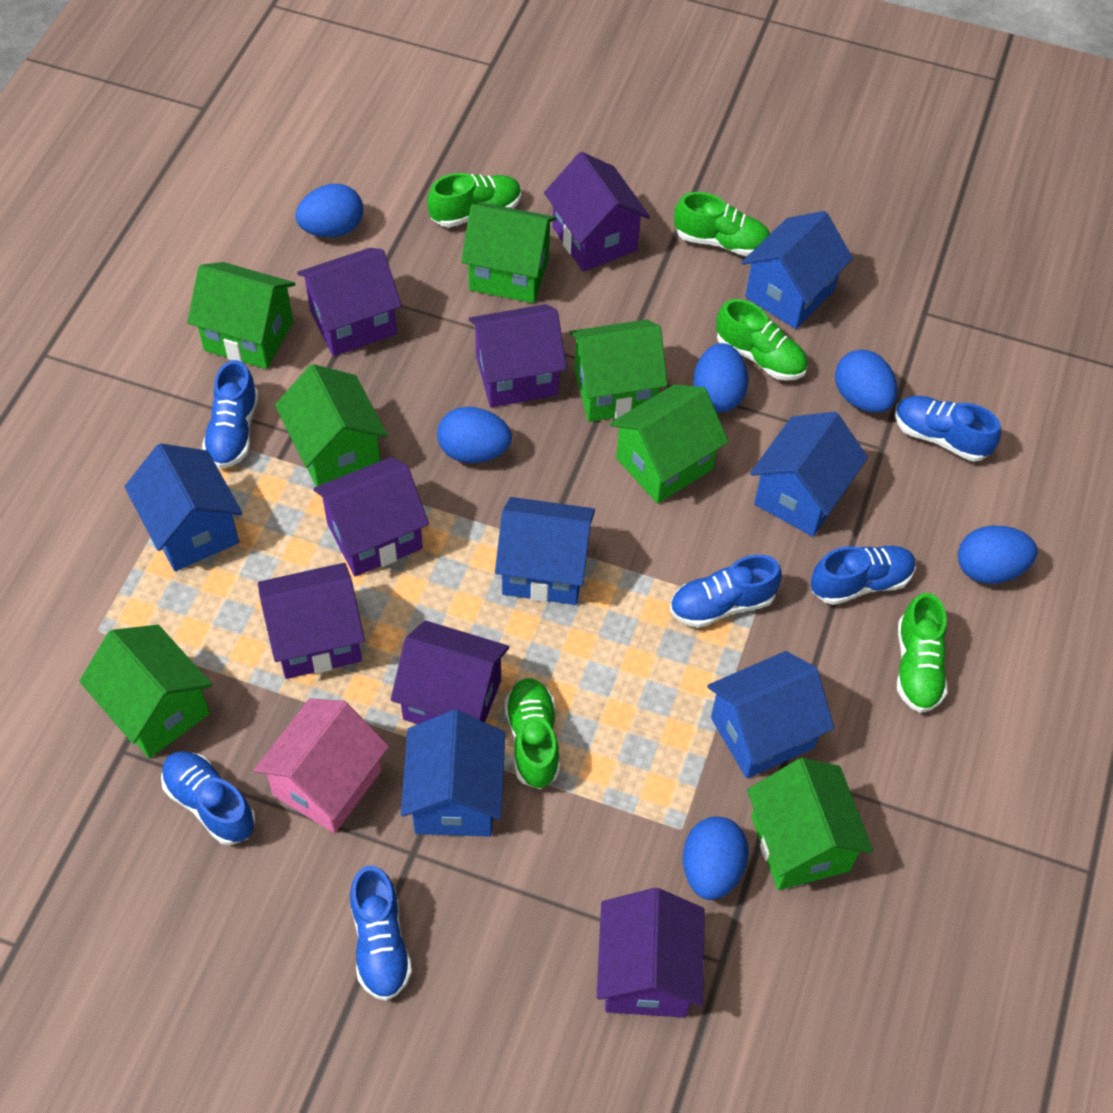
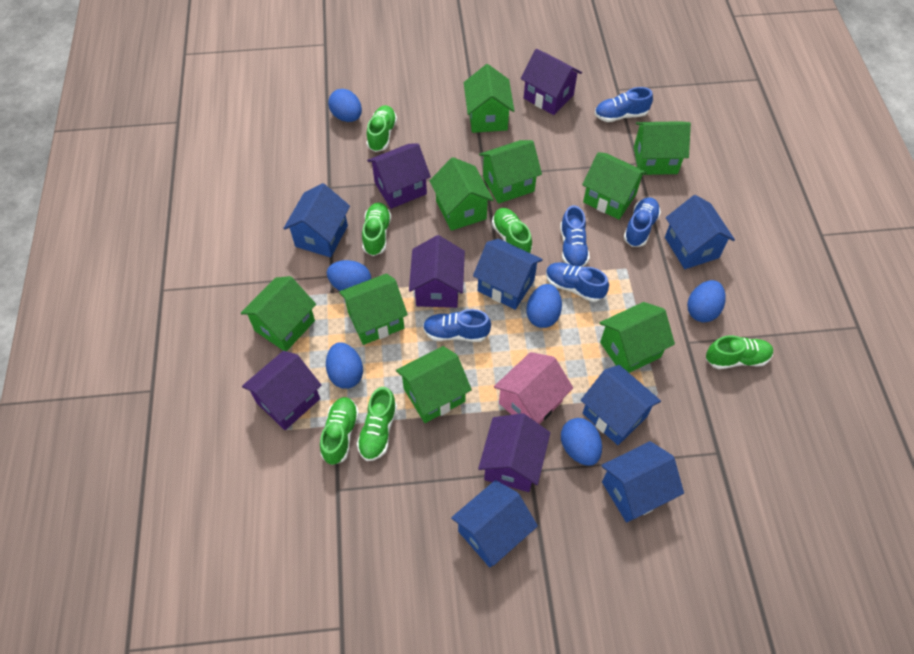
blue shoe: [161,751,256,845] [202,360,259,468] [350,865,412,1001] [670,555,782,628] [811,545,916,605] [895,396,1001,462] = 6 -> [423,309,491,342] [546,262,609,302] [560,205,590,267] [595,87,653,122] [624,197,661,247] = 5
green house: [79,625,212,758] [187,262,295,369] [275,364,388,487] [461,203,557,303] [569,320,668,422] [609,384,729,504] [747,758,873,890] = 7 -> [241,276,316,351] [339,273,408,345] [396,346,472,423] [430,157,494,231] [464,64,514,133] [479,140,542,204] [582,152,647,220] [600,302,675,373] [634,121,691,175] = 9
green shoe: [427,173,521,227] [504,678,560,789] [674,192,770,256] [716,299,808,380] [897,593,948,713] = 5 -> [320,397,359,465] [357,387,397,461] [362,202,391,256] [367,105,397,152] [492,208,532,253] [706,335,773,369] = 6
purple house: [258,563,365,679] [297,248,402,356] [313,457,429,576] [391,620,509,724] [469,304,567,407] [544,152,650,271] [597,888,705,1018] = 7 -> [242,351,321,430] [367,143,431,209] [409,235,465,308] [478,413,550,492] [521,49,582,115] = 5

